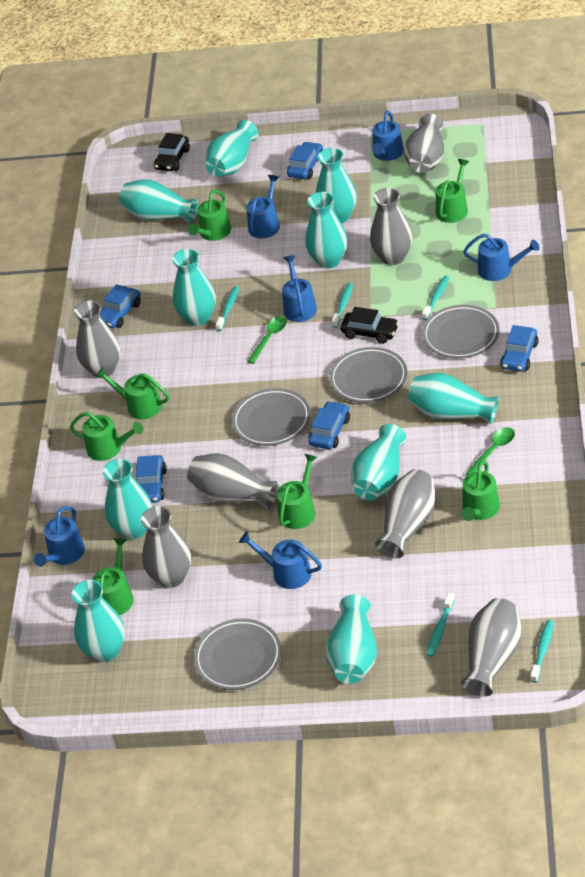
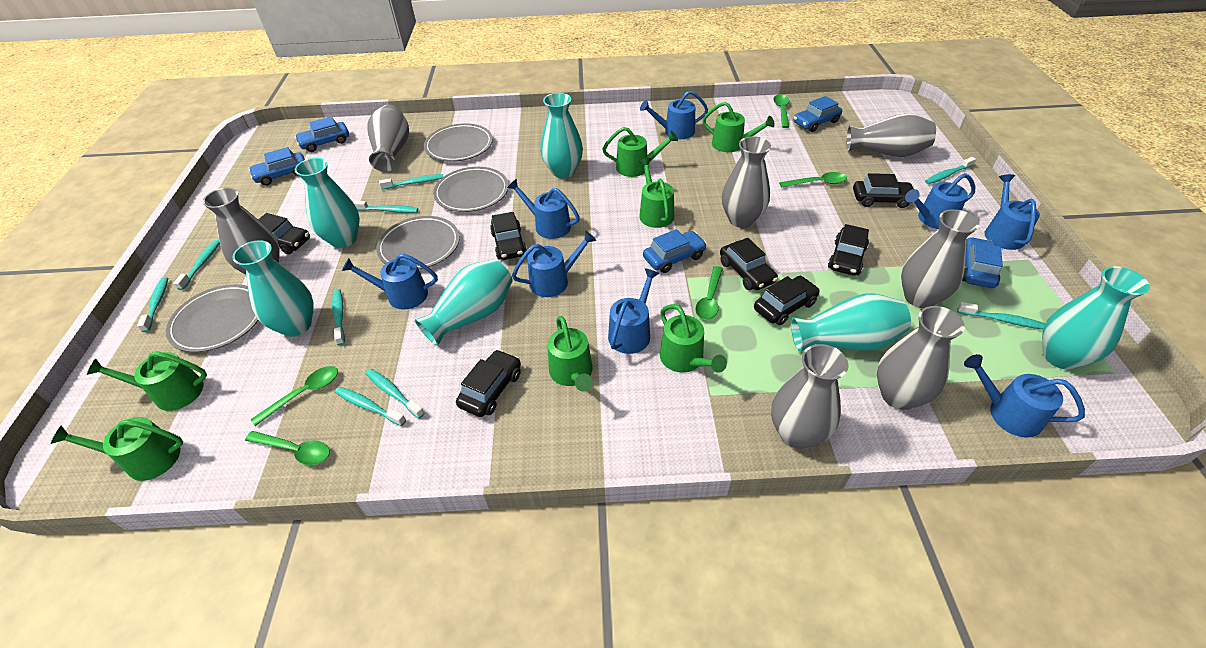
black car: [154,133,190,171] [340,307,399,344] = 2 -> [258,213,310,254] [456,350,521,417] [490,212,527,260] [720,238,778,290] [754,276,820,325] [828,224,869,276] [853,173,914,208] = 7
blue watering can: [34,506,85,567] [239,531,322,589] [246,175,280,238] [282,255,317,322] [372,111,404,161] [463,234,539,281] = 6 -> [342,254,438,310] [507,179,580,239] [512,231,596,297] [608,268,659,354] [640,90,708,139] [905,173,975,229] [964,354,1085,437] [985,174,1040,250] = 8
green spoon: [247,316,287,364] [465,427,515,475] = 2 -> [245,431,330,465] [250,366,338,426] [695,266,723,320] [773,94,789,128] [779,172,847,188] = 5
turquoise toothbrush: [215,286,239,331] [332,283,353,328] [422,276,450,320] [427,593,455,657] [530,620,554,683] = 5 -> [137,277,168,332] [173,240,220,290] [332,289,345,345] [335,387,406,426] [353,201,418,213] [366,369,425,419] [379,174,443,189] [925,157,976,184] [957,302,1046,329] = 9
turquoise vase: [71,580,125,662] [103,459,153,539] [119,179,198,224] [172,249,216,326] [205,120,258,177] [305,192,348,268] [316,148,357,223] [325,594,377,684] [351,424,406,500] [408,373,499,424] = 10 -> [232,240,314,337] [295,158,360,248] [415,259,513,346] [540,93,583,178] [791,293,911,352] [1042,266,1150,370] = 6

